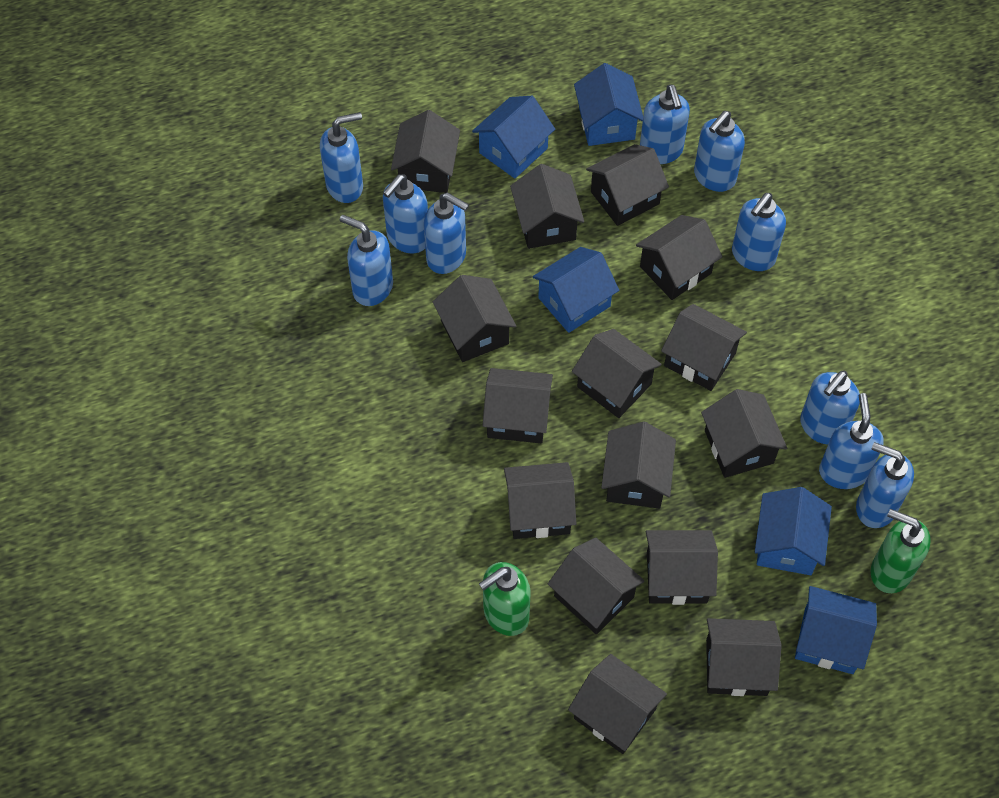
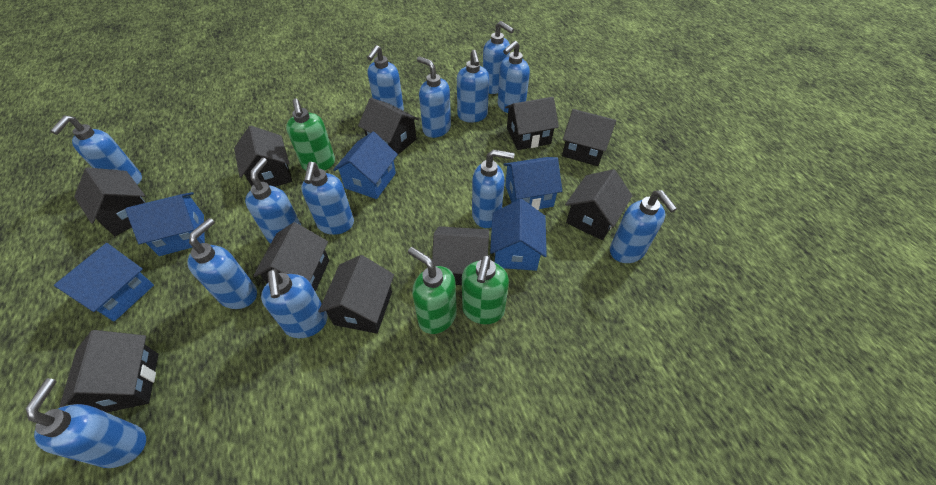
black house: [391,110,460,193] [433,275,516,362] [482,368,553,443] [504,462,576,539] [510,164,584,249] [548,538,645,635] [568,654,667,754] [572,329,662,418] [586,144,669,226] [601,421,676,508] [636,215,722,300] [646,530,718,605] [661,304,747,391] [701,389,787,478] [706,618,782,696] = 15 -> [59,330,158,412] [74,167,146,236] [234,125,292,187] [253,222,329,292] [318,255,394,334] [358,98,419,154] [432,226,489,285] [505,97,559,150] [562,109,616,166] [565,169,632,240] = 10
blue soap dispenser: [320,112,363,203] [340,215,393,306] [383,174,428,253] [424,193,469,274] [640,84,690,164] [694,111,745,192] [732,193,786,271] [800,370,860,445] [819,393,884,489] [856,442,914,528] = 10 -> [26,378,146,468] [50,116,142,185] [187,218,257,309] [245,158,301,244] [261,269,327,338] [301,162,354,235] [367,45,404,111] [417,56,451,138] [457,50,489,123] [472,149,514,228] [483,21,514,94] [498,41,530,113] [610,190,677,263] = 13
green soap dispenser: [479,562,531,636] [871,509,931,593] = 2 -> [286,99,335,171] [408,247,457,334] [462,255,509,324] = 3

